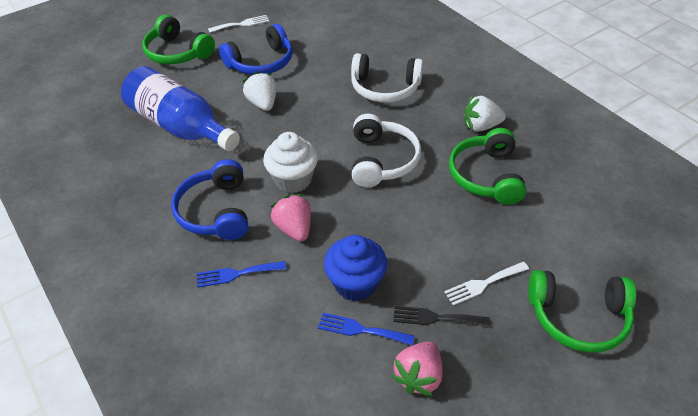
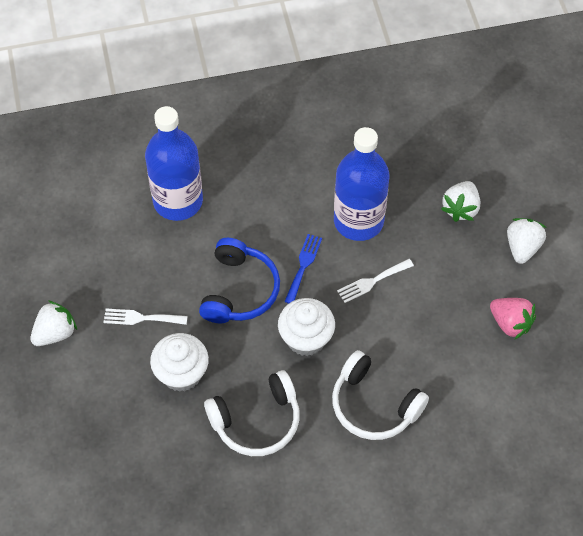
black fork: [393,306,490,327] = 1 -> none = 0
blue bottle: [121,66,240,151] = 1 -> [145,106,203,221] [334,127,389,241] = 2
blue cupcake: [324,235,387,301] = 1 -> none = 0
blue fork: [197,261,286,288] [318,313,415,345] = 2 -> [284,234,322,303] = 1
blue headphones: [171,159,248,240] [219,24,293,75] = 2 -> [199,238,280,323] = 1
green headphones: [142,14,215,64] [449,128,526,205] [528,270,636,353] = 3 -> none = 0
pink strawberry: [270,194,311,242] [391,341,443,396] = 2 -> [490,298,536,340] = 1
white cupcake: [263,132,318,193] = 1 -> [150,333,209,392] [278,298,335,356] = 2
white strawberry: [243,72,277,111] [464,96,506,132] = 2 -> [30,300,77,346] [441,181,480,222] [507,218,547,264] = 3

